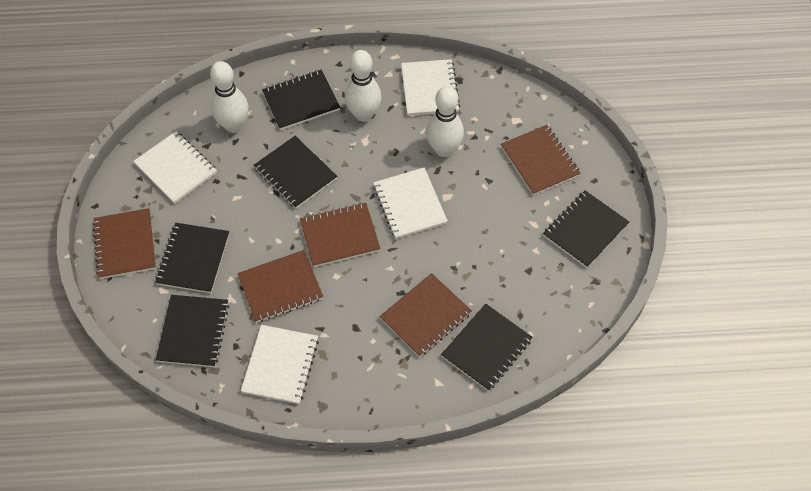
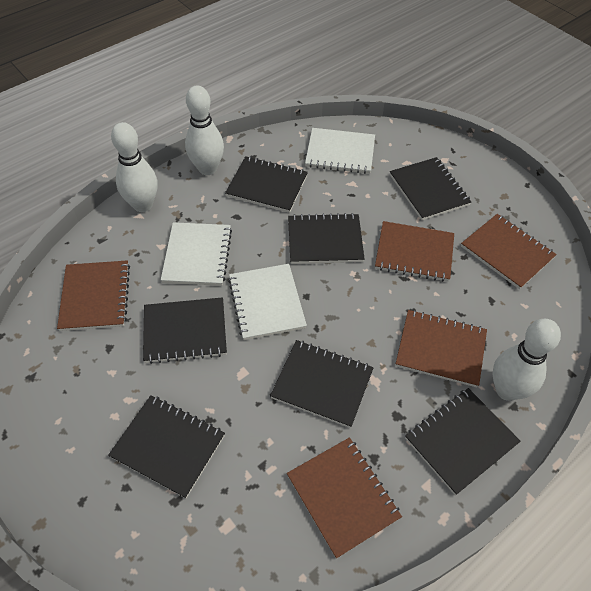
black notebook: [155,223,229,293] [156,295,229,367] [253,136,337,209] [262,70,340,130] [441,304,533,391] [543,190,629,268] = 6 -> [108,395,225,499] [143,297,227,364] [225,156,308,213] [270,340,374,428] [288,213,365,264] [390,157,471,220] [405,388,520,495] = 7
white notebook: [133,131,217,204] [241,325,319,404] [373,168,448,239] [401,59,460,116] = 4 -> [161,222,232,286] [228,264,307,340] [305,128,375,174] = 3

